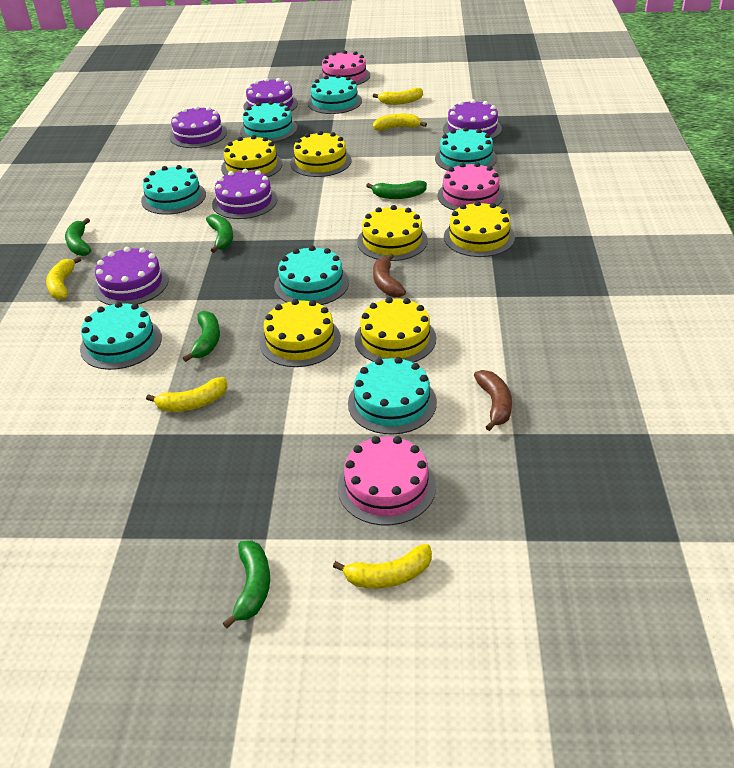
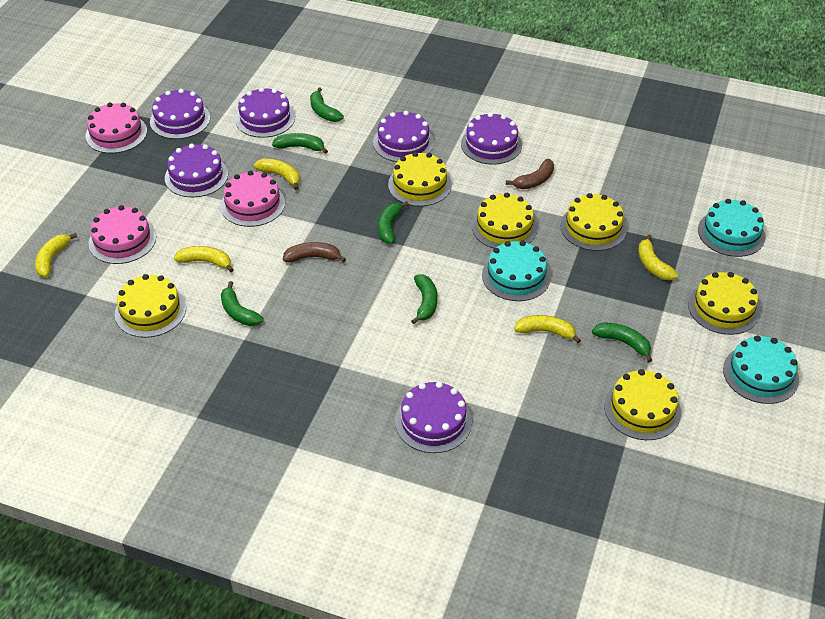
green banana: [65,218,91,256] [183,311,220,362] [206,214,233,253] [223,541,270,628] [366,181,427,199] = 5 -> [221,281,264,326] [272,133,328,154] [310,88,344,122] [378,201,409,244] [411,274,437,324] [592,323,652,362] = 6
purple cake: [94,247,169,305] [170,106,227,148] [212,169,278,219] [244,78,298,111] [443,99,502,139] = 5 -> [150,89,210,139] [165,143,228,197] [235,87,295,138] [373,111,434,162] [395,382,472,453] [461,112,522,165] = 6
turquoise cake: [80,302,162,370] [141,165,206,215] [240,101,297,142] [274,246,349,305] [308,75,362,114] [348,357,437,435] [435,127,497,171] = 7 -> [482,241,551,301] [698,199,765,257] [723,335,799,404] = 3

